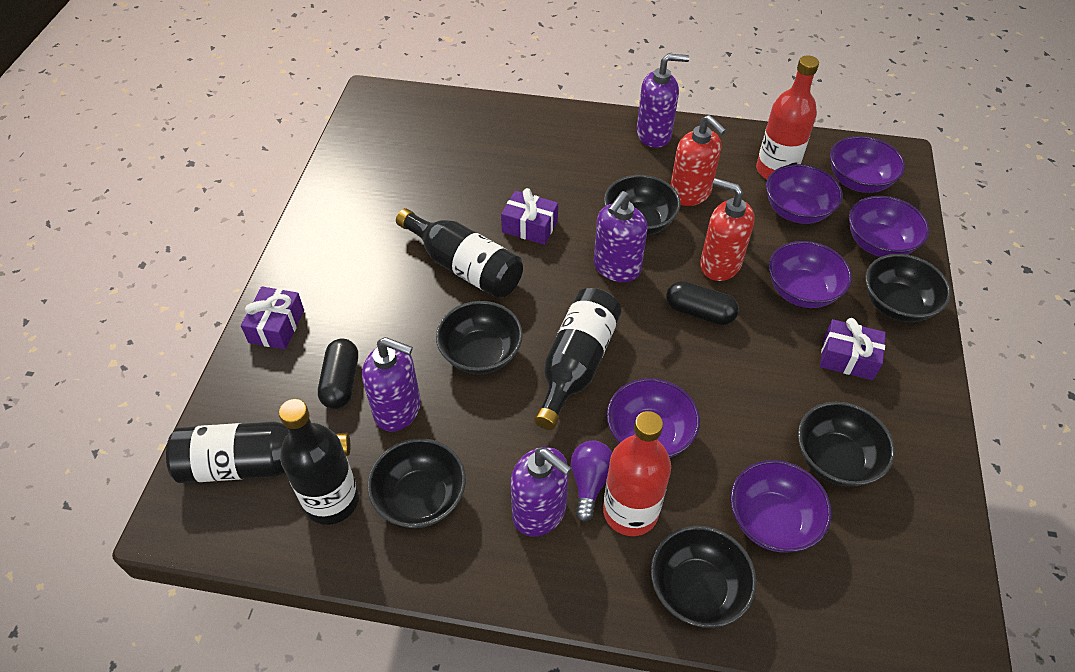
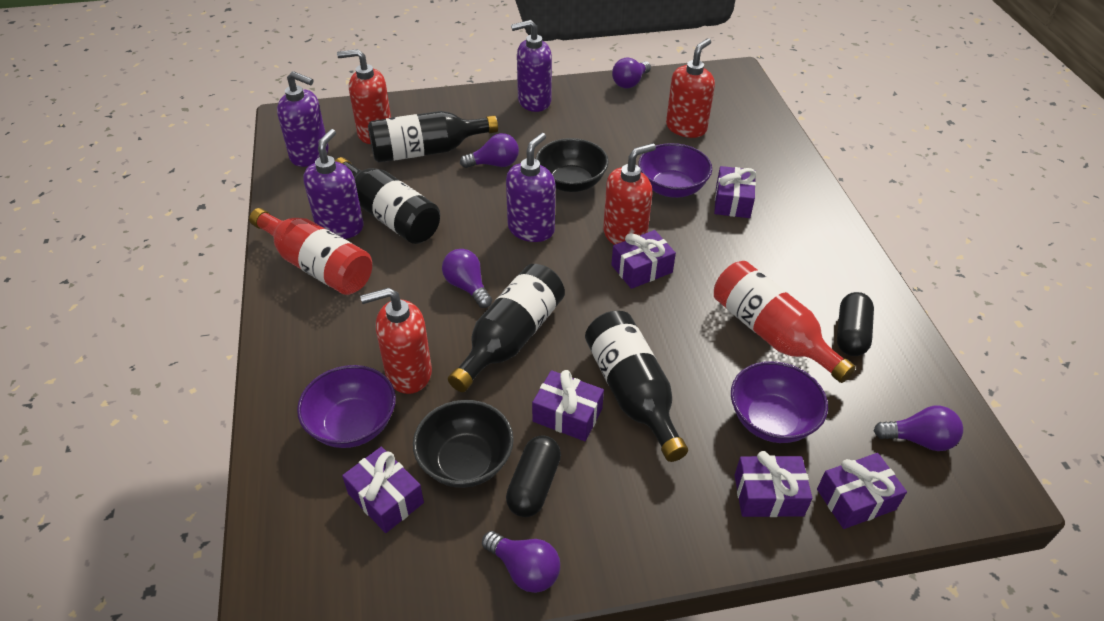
black bowl: [367,438,466,528] [436,301,523,374] [604,175,681,235] [651,526,757,628] [798,402,895,487] [865,254,951,322] = 6 -> [413,400,514,488] [535,138,609,192] = 2
purple bowl: [607,378,700,458] [731,460,832,553] [766,164,843,224] [769,241,852,308] [830,136,905,193] [849,196,929,257] = 6 -> [297,365,396,448] [638,143,712,198] [731,361,828,443] = 3
purple gift: [241,286,304,349] [501,188,558,245] [820,318,886,380] = 3 -> [342,447,424,533] [532,370,604,441] [611,230,676,289] [714,166,756,218] [735,451,812,517] [817,453,907,529] = 6
purple light bulb: [571,440,612,522] = 1 -> [442,249,492,308] [460,133,519,168] [482,531,560,593] [612,58,651,89] [874,406,963,451] = 5
red soap dispenser: [671,115,726,206] [700,178,755,281] = 2 -> [337,49,391,144] [360,288,432,394] [603,143,656,245] [666,38,715,138] = 4

